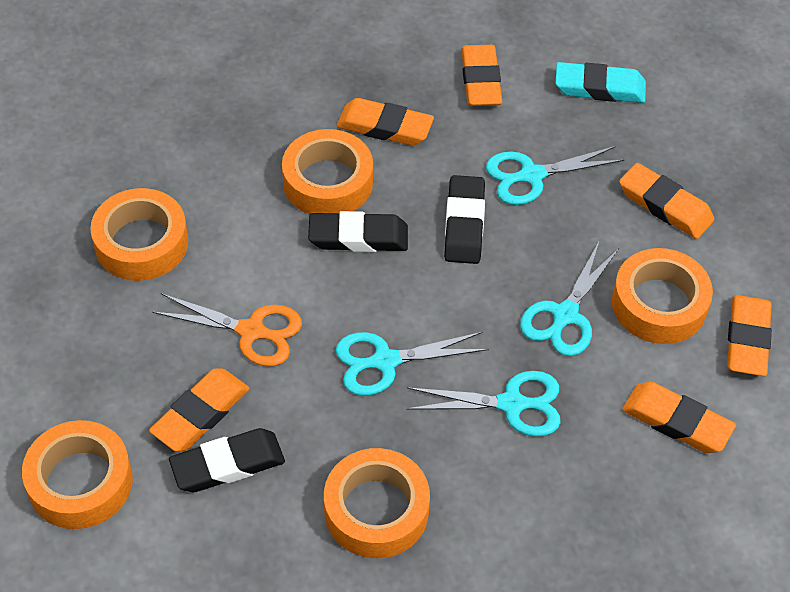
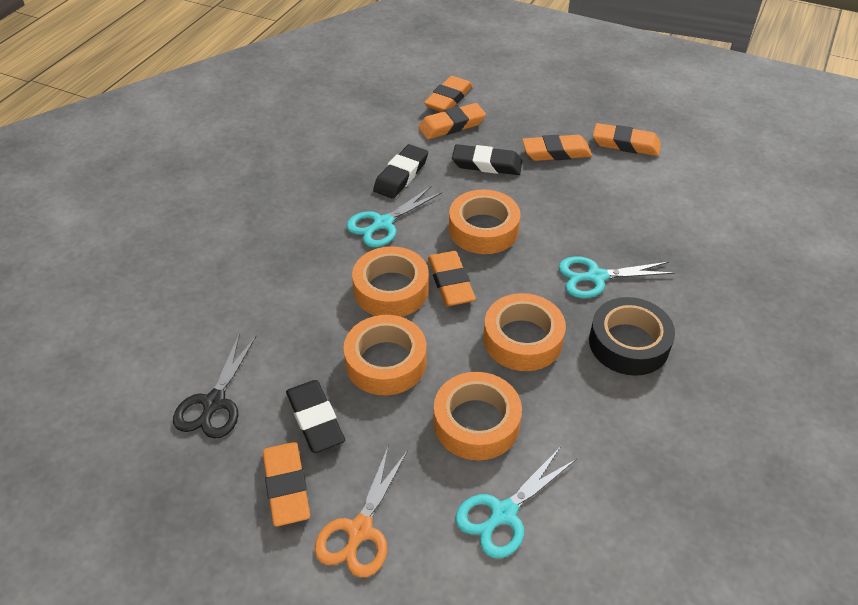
black scissors: none = 0 -> [173,333,257,439] = 1
black tape: none = 0 -> [589,297,675,376] = 1
turquoise eraser: [555,62,646,103] = 1 -> none = 0
turquoise scissors: [335,332,489,396] [406,371,561,437] [486,146,624,205] [520,240,619,356] = 4 -> [346,186,442,247] [455,448,577,558] [559,256,675,298] = 3

